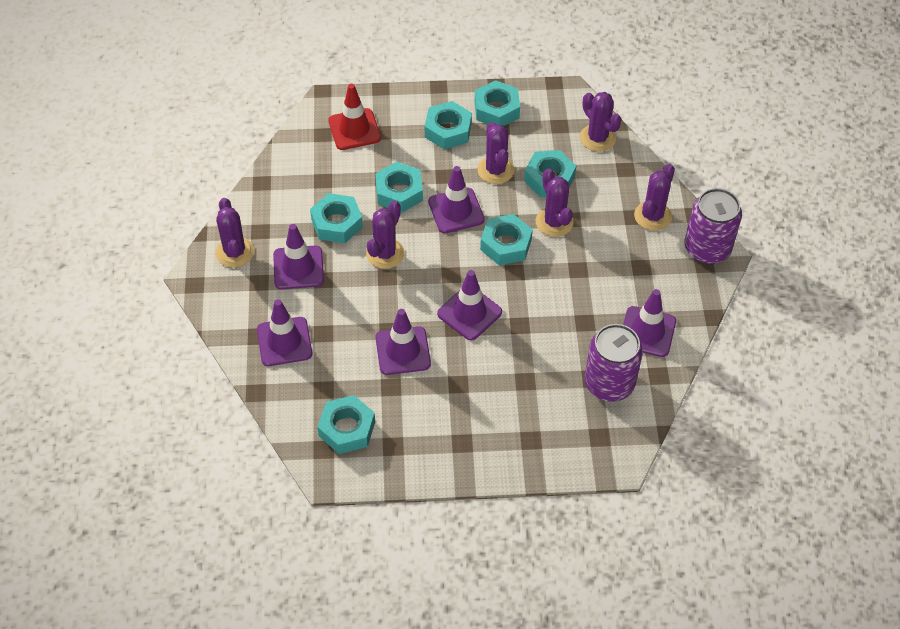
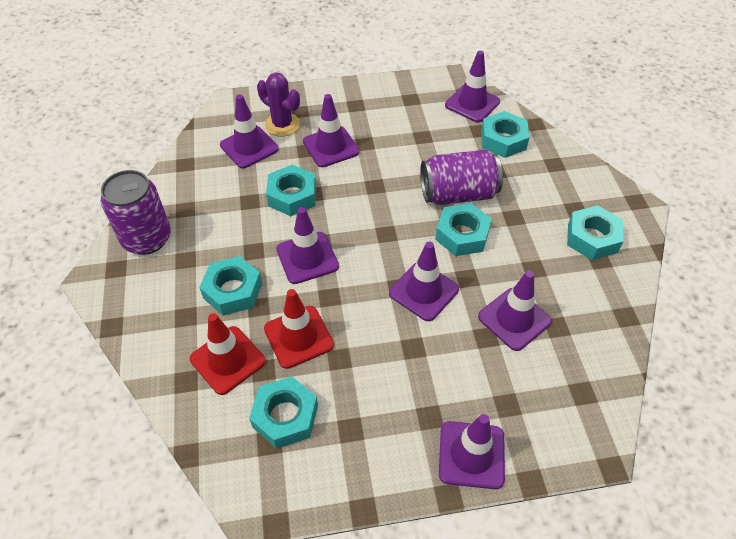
purple cactus: [215,198,254,268] [366,201,405,269] [477,122,514,184] [536,169,573,237] [580,92,621,152] [634,164,675,231] = 6 -> [257,72,300,137] = 1
purple traffic cone: [257,299,312,366] [273,224,324,289] [375,309,431,375] [428,166,485,233] [437,270,502,341] [623,289,676,357] = 6 -> [220,94,279,168] [276,207,339,284] [303,94,359,167] [389,242,459,321] [439,414,505,489] [445,51,500,122] [478,270,552,351] = 7
red traffic cone: [328,84,381,150] = 1 -> [190,313,266,395] [264,289,334,369] = 2
turquoise nut: [310,193,363,243] [318,395,375,454] [375,162,423,213] [425,101,472,149] [475,80,520,126] [480,214,533,265] [524,150,576,197] = 7 -> [199,256,262,316] [249,376,318,449] [266,164,316,216] [435,203,492,256] [481,111,530,158] [567,205,623,260] = 6

